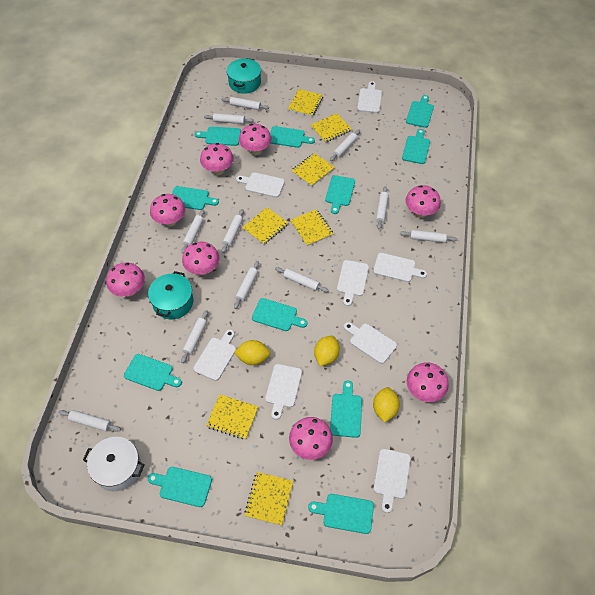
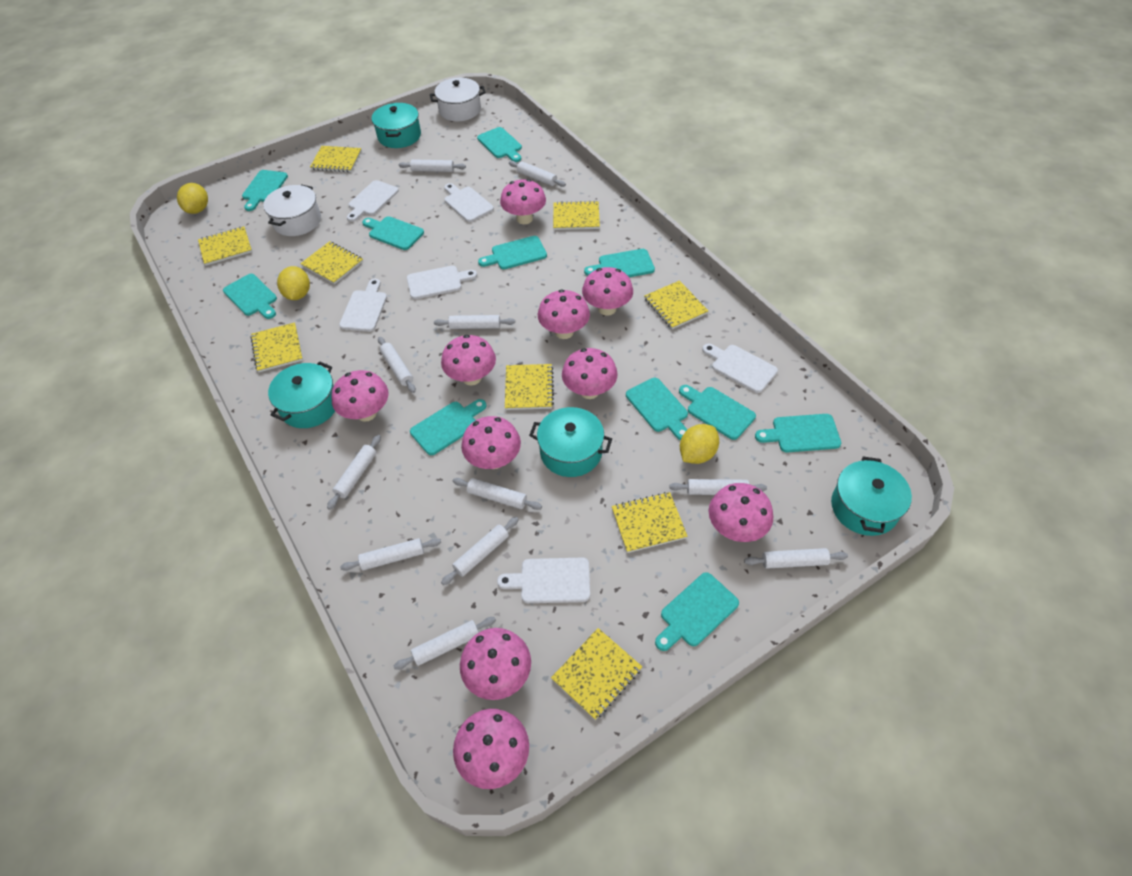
pink mushroom: [107,262,145,297] [150,194,186,226] [182,241,219,275] [200,143,234,175] [239,124,272,155] [289,417,333,460] [405,185,441,218] [407,362,449,402] = 8 -> [331,370,389,422] [441,335,496,385] [453,709,529,789] [460,628,531,700] [461,416,521,469] [500,179,546,224] [538,289,590,339] [562,348,618,399] [582,267,633,316] [709,483,773,542] = 10
turquoise pot: [148,271,193,319] [227,58,261,94] = 2 -> [268,361,335,428] [372,103,421,148] [529,407,612,477] [831,456,912,536] = 4
white cutting board: [193,329,236,381] [236,172,285,198] [265,364,302,420] [337,260,369,306] [344,322,397,364] [357,81,382,113] [373,253,427,282] [373,449,411,513] = 8 -> [339,279,387,332] [347,180,399,222] [407,266,477,299] [444,183,494,222] [497,557,590,603] [702,344,778,393] = 6
white pot: [83,437,145,491] = 1 -> [263,184,321,236] [430,78,486,121] = 2
yellow notebook: [206,394,258,440] [242,207,288,245] [244,472,293,526] [288,89,323,117] [290,209,334,246] [291,153,335,187] [311,113,352,143] = 7 -> [198,226,252,266] [251,322,303,372] [300,241,363,284] [310,146,362,172] [505,364,554,410] [551,628,642,720] [553,201,600,230] [612,492,688,553] [644,280,708,329] = 9

